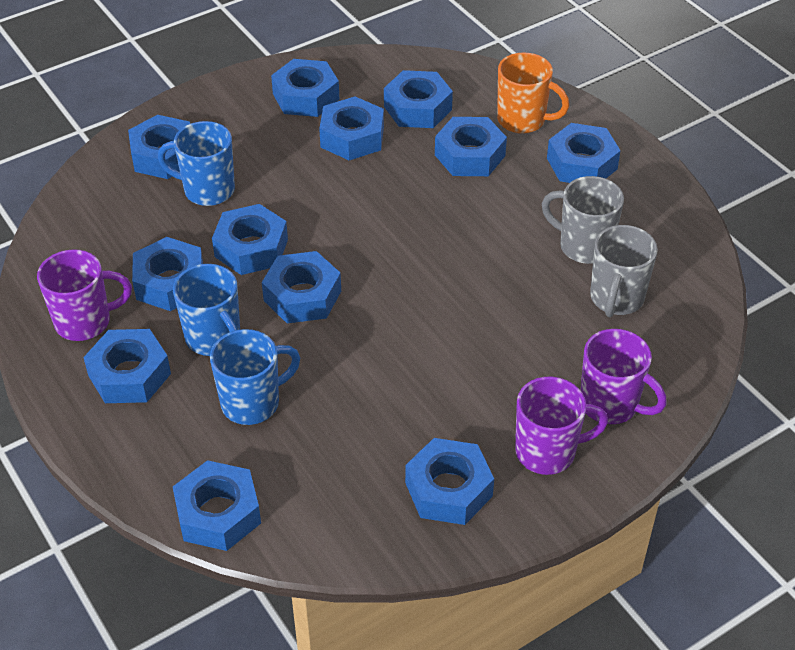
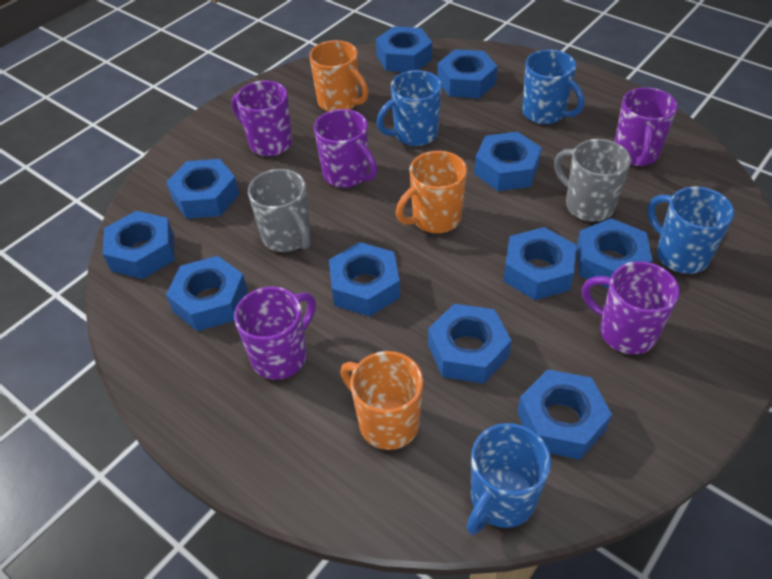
blue mug: [158,121,235,206] [173,264,240,356] [210,329,300,425] = 3 -> [377,70,442,146] [466,423,551,535] [522,50,584,124] [647,186,734,274] = 4
blue nut: [83,329,171,403] [128,115,190,179] [132,237,203,311] [173,460,261,551] [212,204,288,275] [262,251,341,323] [271,59,339,117] [319,97,384,160] [384,70,453,128] [405,438,494,525] [435,117,507,176] [547,123,621,183] = 12 -> [103,211,175,279] [166,159,239,219] [166,256,248,331] [329,242,400,317] [376,26,432,72] [428,304,512,384] [437,49,498,98] [474,132,542,191] [503,227,576,300] [517,369,612,460] [576,218,652,289] = 11
orange mug: [497,53,569,134] = 1 -> [309,40,368,112] [340,351,423,450] [396,151,467,233] = 3
purple mug: [37,249,132,341] [515,377,608,475] [581,329,667,424] = 3 -> [231,81,292,156] [234,286,316,380] [314,109,377,188] [582,261,680,354] [614,87,678,166] = 5

